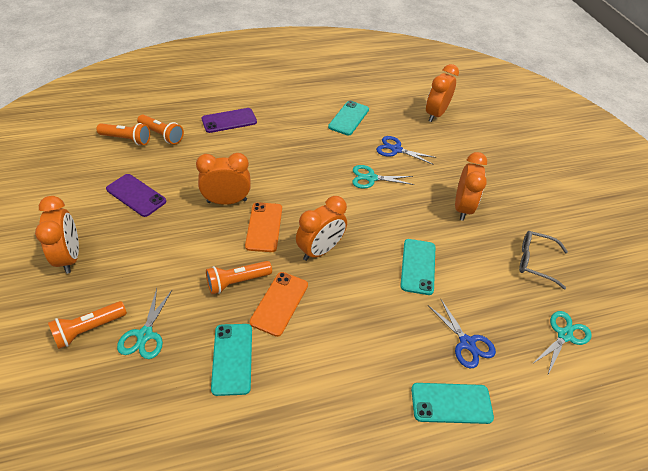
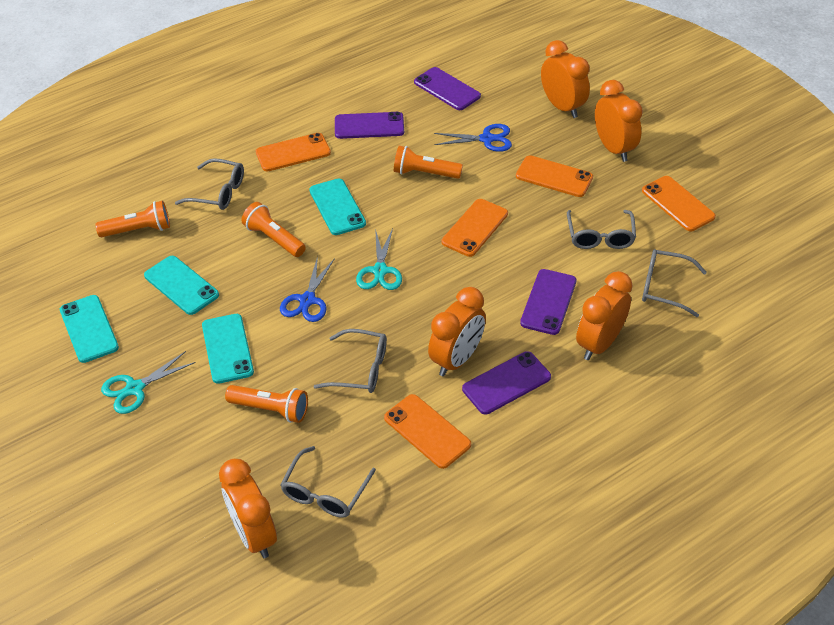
grey glasses: [519,231,568,289] = 1 -> [175,158,244,210] [281,446,376,518] [313,329,387,393] [567,210,636,249] [642,249,707,317] = 5
orange phone: [245,202,282,252] [250,272,308,337] = 2 -> [256,133,331,171] [384,394,471,469] [442,199,508,257] [516,155,593,197] [642,176,716,231] = 5
purple phone: [106,174,167,217] [202,108,257,133] = 2 -> [335,112,404,139] [414,67,481,110] [462,351,551,415] [520,269,577,335] = 4
turquoise scissors: [117,288,173,359] [352,165,414,189] [534,311,592,376] = 3 -> [101,351,196,414] [356,228,402,290] = 2

